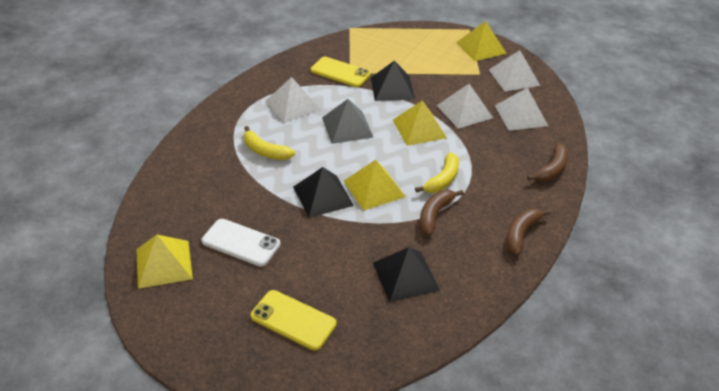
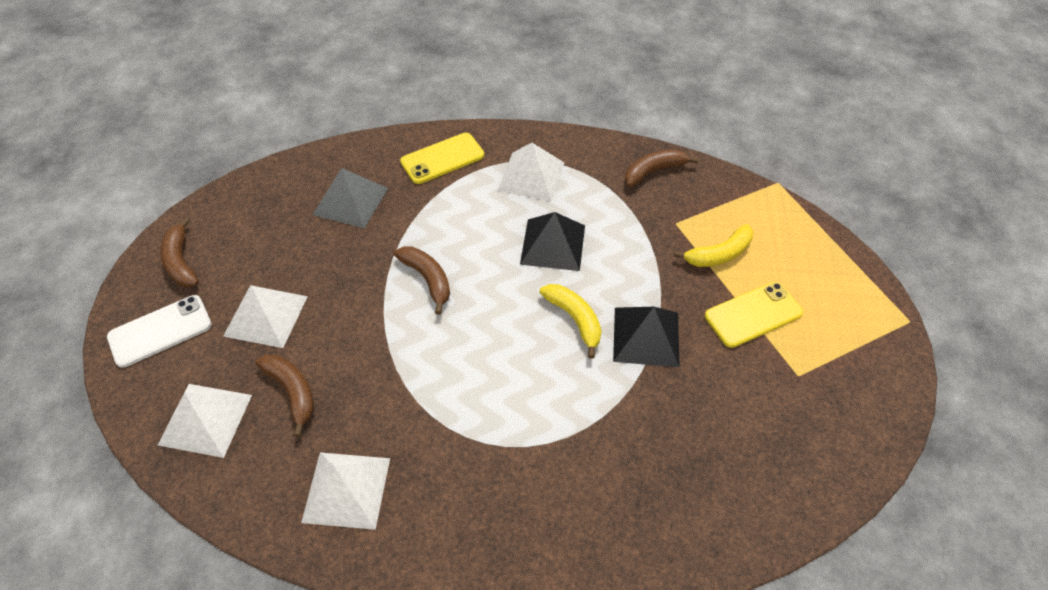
black pyramid: [293,167,354,218] [371,60,415,101] [373,247,440,302] = 3 -> [520,212,585,271] [613,307,680,367] = 2
brown banana: [419,190,464,236] [506,209,551,255] [527,143,569,181] = 3 -> [160,217,199,287] [255,354,314,437] [394,246,450,315] [625,149,699,187] = 4
yellow pyramid: [136,235,193,289] [344,160,406,211] [393,100,447,146] [456,21,507,61] = 4 -> none = 0

